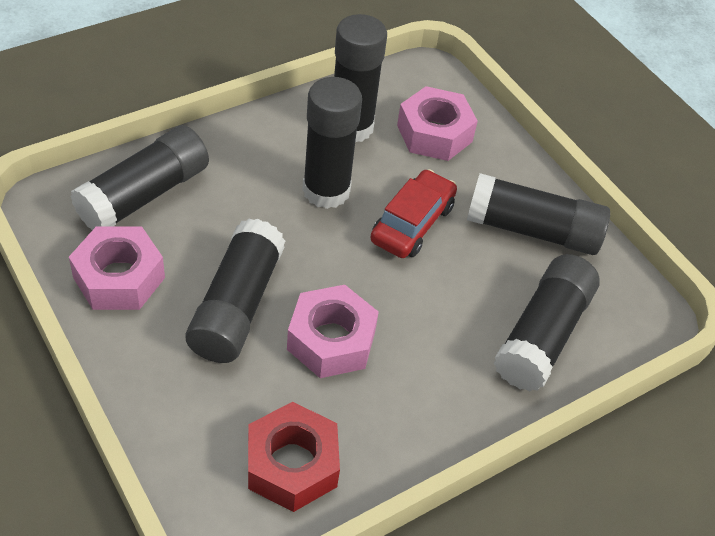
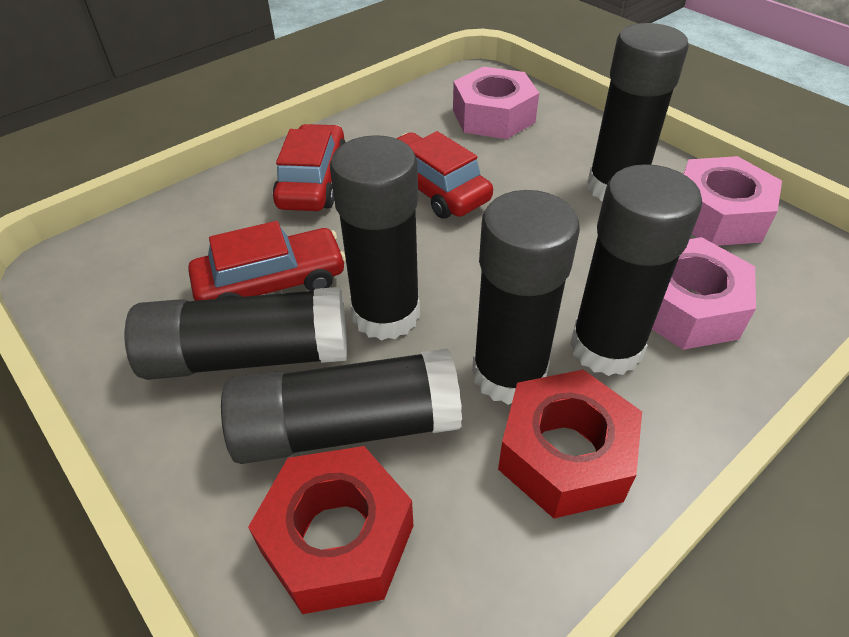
red car: [370,169,457,258] = 1 -> [188,221,346,301] [273,124,346,211] [396,131,493,219] = 3
red nut: [248,402,340,512] = 1 -> [248,446,413,614] [498,370,642,518] = 2

